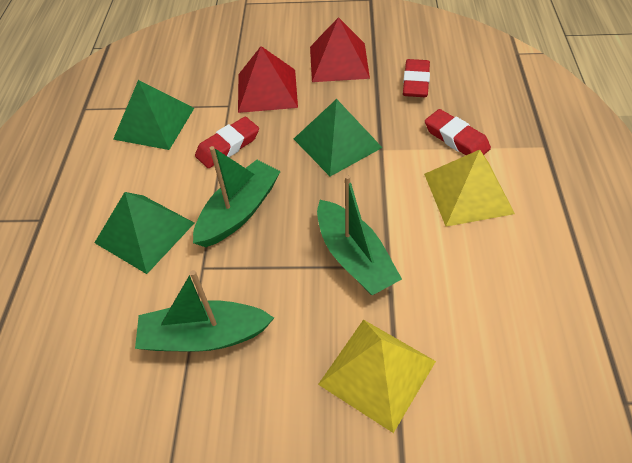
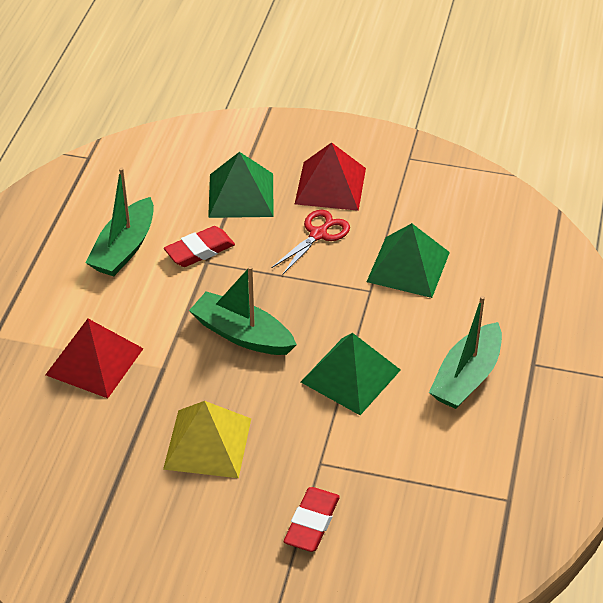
red eraser: [195,117,259,168] [403,59,430,97] [425,109,491,155] = 3 -> [164,226,235,267] [284,487,340,552] = 2
red scissors: none = 0 -> [272,210,350,275] = 1
yellow pyramid: [318,320,436,433] [424,150,515,227] = 2 -> [163,401,251,478] = 1

